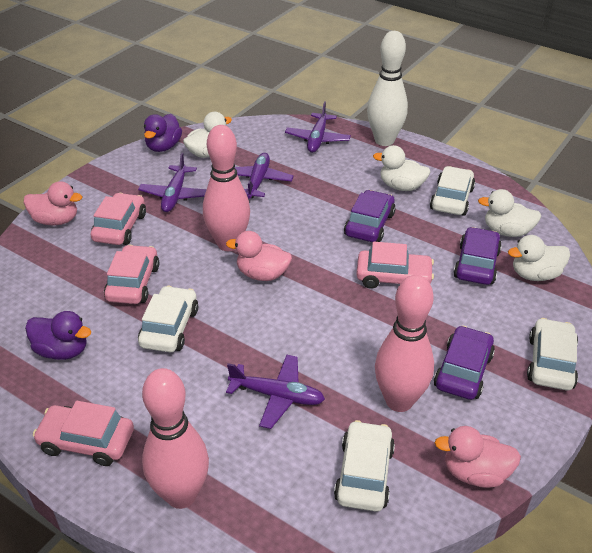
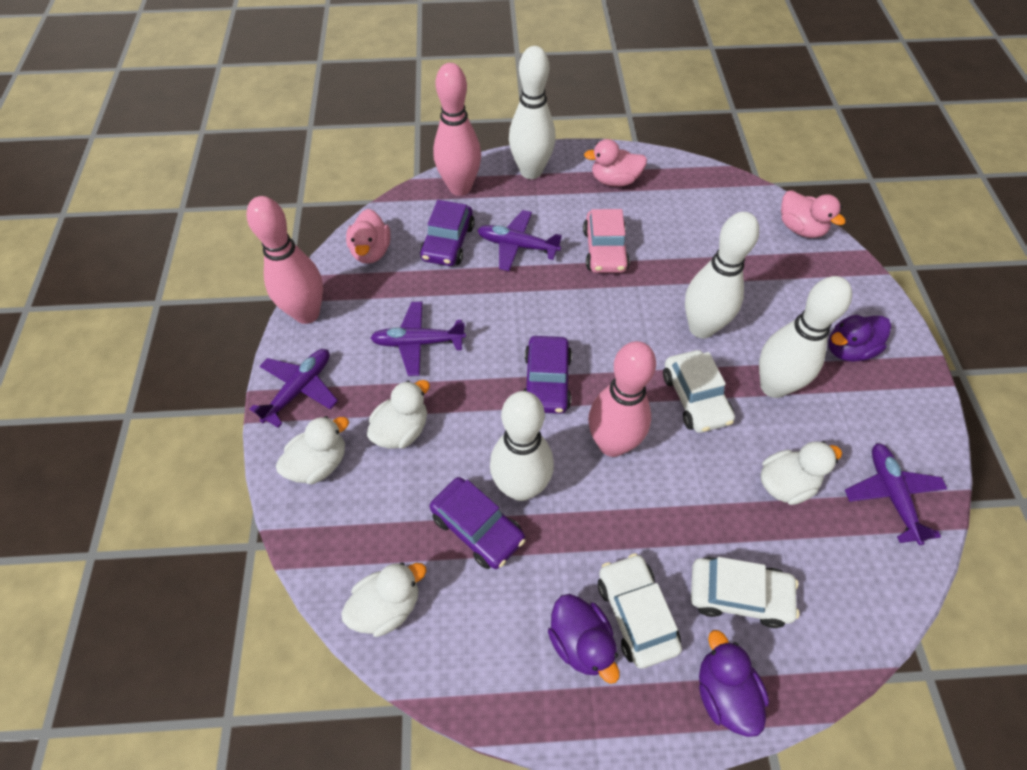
pink car: [33,401,134,466] [91,193,146,245] [104,245,159,304] [356,242,434,289] = 4 -> [583,209,630,273] = 1
purple duck: [25,311,91,360] [144,114,182,152] = 2 -> [548,594,620,684] [699,630,769,737] [828,315,891,362] = 3
white bowling pin: [367,31,408,146] = 1 -> [490,391,554,501] [509,46,556,179] [685,212,759,338] [759,276,852,398] = 4
white car: [138,286,198,352] [334,420,395,512] [430,166,475,216] [527,318,578,390] = 4 -> [598,553,682,668] [663,350,735,433] [691,557,800,628] = 3

